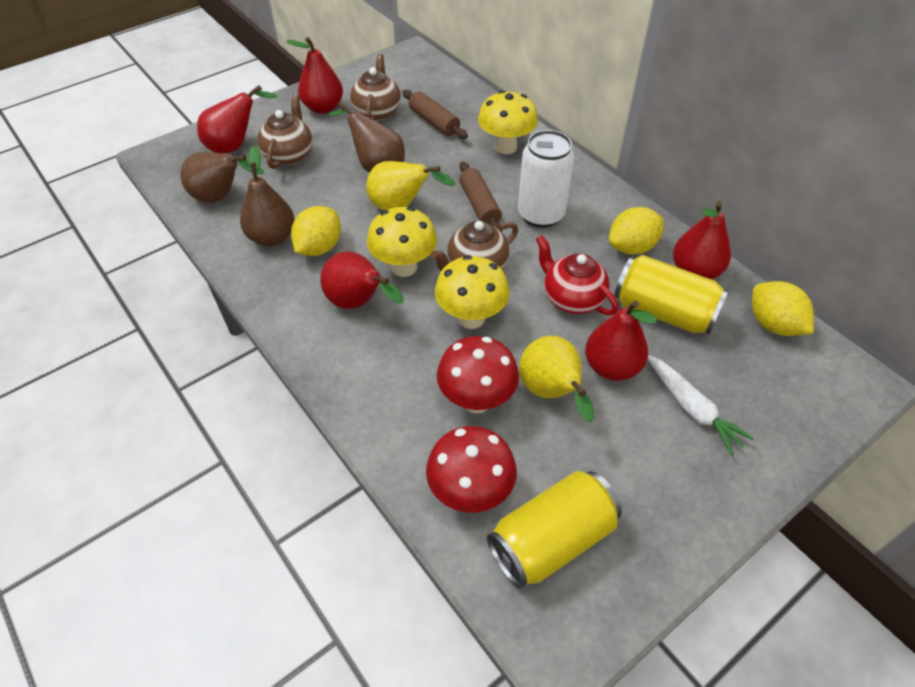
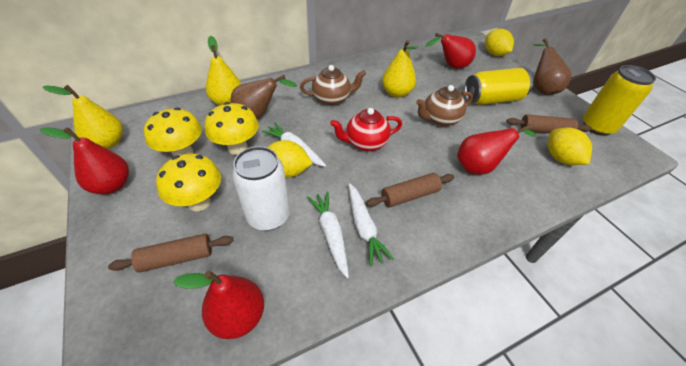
brown pear: [180,152,264,203] [240,146,295,246] [329,102,405,173] = 3 -> [230,75,297,119] [533,38,572,95] = 2
brown rolling pin: [402,90,468,139] [459,161,502,232] = 2 -> [108,234,233,273] [366,173,454,207] [506,114,592,133] = 3
brown teapot: [257,94,312,169] [350,54,401,121] [431,221,518,271] = 3 -> [300,65,366,106] [416,85,473,126] = 2
red mushroom: [426,426,517,513] [437,336,519,413] = 2 -> none = 0
red pear: [197,85,277,154] [286,37,343,114] [320,251,404,309] [585,300,657,381] [673,201,731,279] = 5 -> [40,127,129,194] [173,271,264,339] [426,33,476,69] [457,124,536,175] = 4
white carrot: [648,355,754,455] = 1 -> [261,122,326,167] [307,191,349,278] [349,183,394,266] = 3
yellow pear: [366,161,455,210] [519,336,594,422] = 2 -> [43,85,123,149] [206,36,241,105] [382,40,419,98] = 3

